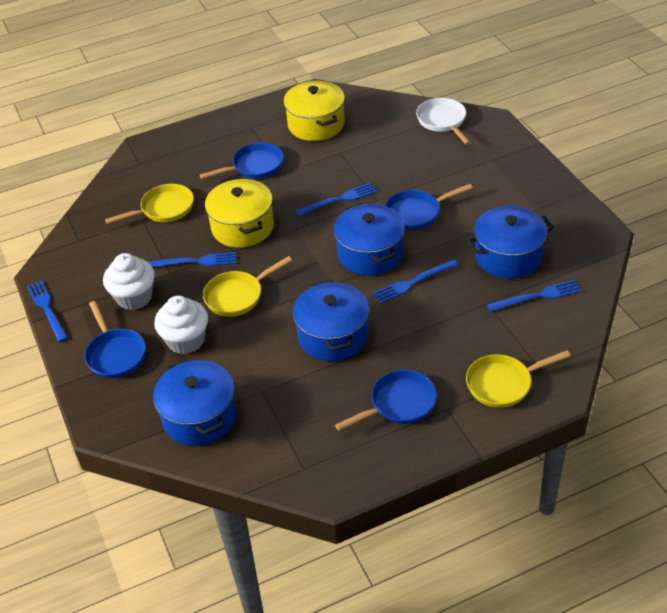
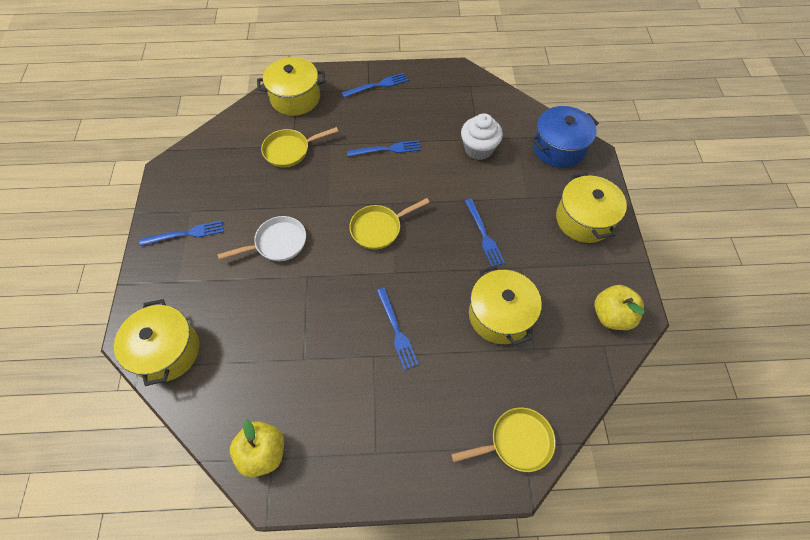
blue pan: [84,301,146,378] [200,142,284,179] [335,370,437,431] [385,184,473,230] = 4 -> none = 0
blue pot: [153,358,237,446] [293,280,369,361] [334,203,405,276] [466,206,554,279] = 4 -> [532,106,599,168] = 1
white cupcake: [103,253,155,310] [154,296,208,354] = 2 -> [461,113,503,160] = 1
yellow apple: none = 0 -> [230,419,284,478] [594,285,645,330] = 2
yellow pot: [205,179,274,248] [283,81,345,141] = 2 -> [114,299,199,386] [257,57,326,116] [469,265,542,345] [556,173,627,243] = 4

